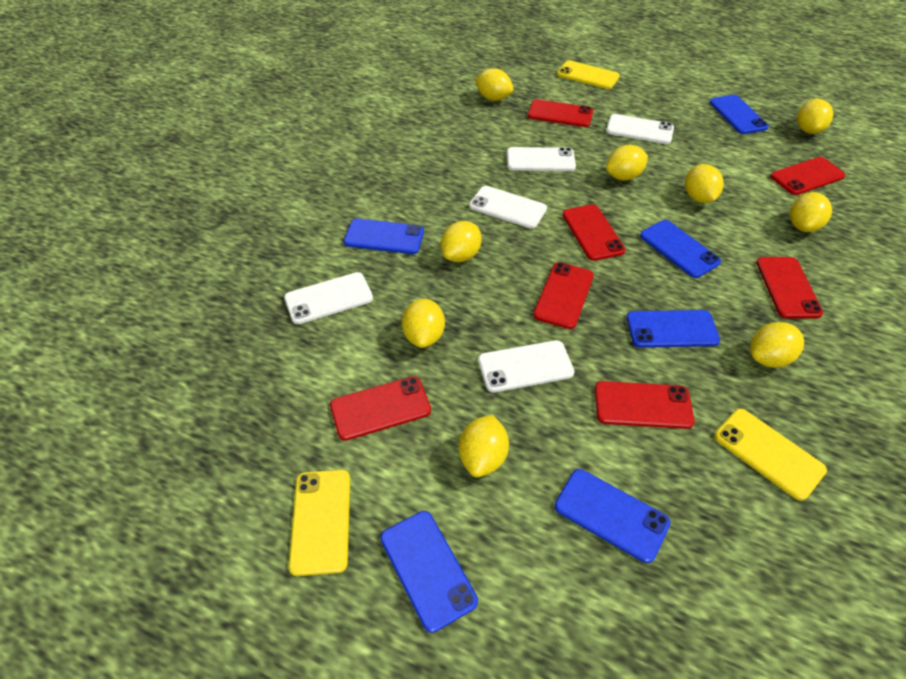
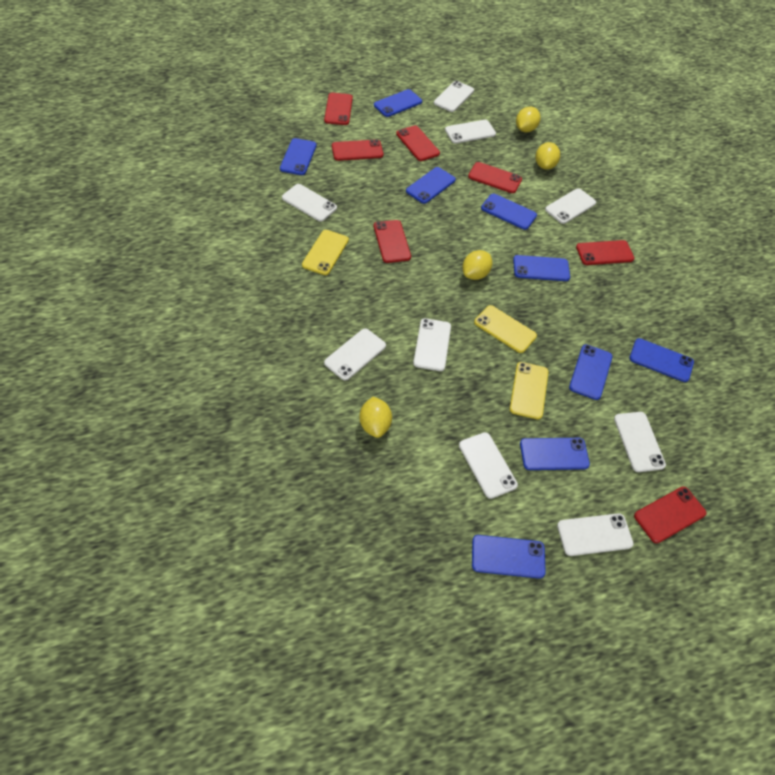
blue phone: [344,218,424,254] [380,511,478,633] [554,469,671,563] [626,310,720,348] [640,220,721,278] [709,95,769,134] = 6 -> [280,138,317,175] [374,89,422,117] [406,167,456,204] [472,535,546,579] [481,194,537,230] [513,255,570,281] [520,438,590,470] [569,344,613,400] [629,338,694,382] = 9
white phone: [284,272,373,324] [469,186,547,229] [478,340,575,393] [507,147,576,171] [606,114,674,144] = 5 -> [282,184,337,222] [324,328,386,381] [413,318,451,371] [434,81,474,112] [445,120,496,143] [459,432,518,499] [545,188,596,224] [557,513,634,556] [614,412,666,472] = 9
yellow lemon: [402,299,445,348] [441,221,482,262] [459,415,509,477] [475,68,513,101] [606,145,648,181] [685,164,724,203] [750,322,804,368] [790,192,832,232] [797,99,833,134] = 9 -> [359,397,392,438] [462,250,492,280] [516,107,540,132] [535,142,560,170] = 4

